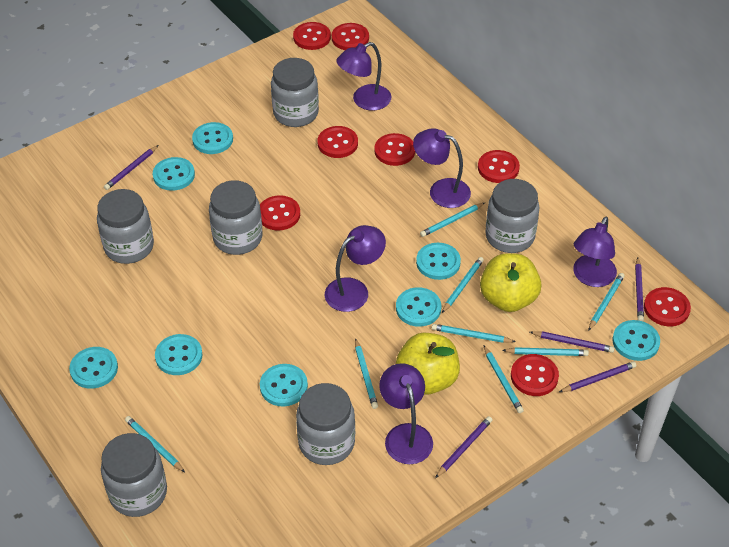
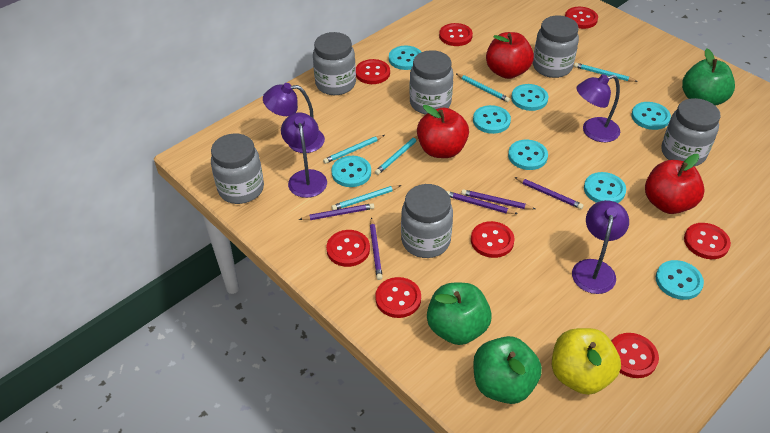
green apple: none = 0 -> [427,283,492,345] [473,336,542,404] [682,49,735,106] = 3
purple lamp: [325,225,386,312] [337,42,392,111] [379,363,433,464] [413,128,471,208] [573,217,617,287] = 5 -> [263,83,325,153] [281,112,327,198] [572,200,629,294] [576,74,620,142] = 4
red apple: none = 0 -> [417,105,469,158] [486,32,534,79] [645,154,705,214] = 3
turquoise pencil: [125,416,185,472] [355,338,378,409] [420,203,485,237] [432,324,516,343] [442,257,484,313] [484,346,524,413] [502,347,589,356] [588,273,624,331] = 8 -> [323,135,384,164] [331,185,401,210] [375,136,418,175] [455,73,510,102] [574,63,638,82] = 5
yellow apple: [396,333,460,395] [480,253,541,312] = 2 -> [552,328,621,395] = 1

